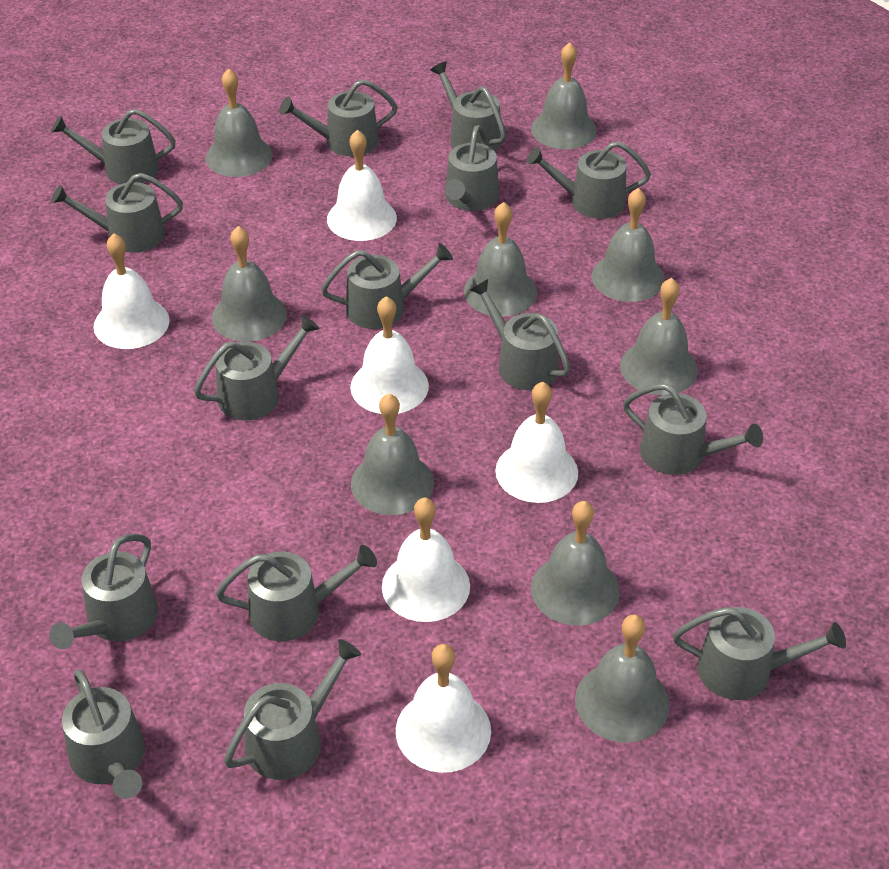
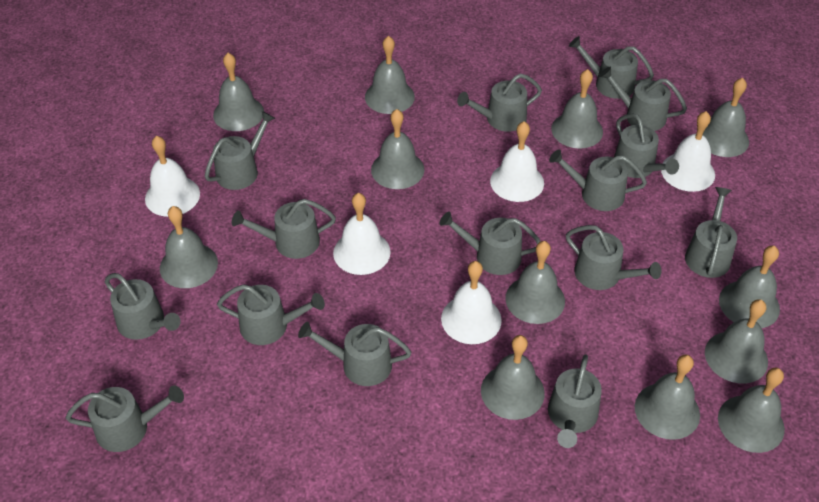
grey bell: [205,68,273,177] [212,226,287,342] [351,394,434,515] [464,202,537,317] [531,42,597,149] [531,501,620,625] [575,615,670,743] [592,188,665,302] [620,278,698,395] = 9 -> [160,206,218,288] [213,53,264,131] [365,36,415,114] [371,109,424,189] [481,335,545,420] [505,241,565,324] [551,69,603,149] [635,355,700,440] [703,78,749,157] [705,299,768,384] [718,368,785,453] [719,246,780,328] = 12
white bell: [93,233,170,349] [327,130,397,241] [350,296,429,414] [382,497,470,622] [396,644,491,773] [495,382,578,503] = 6 -> [145,136,200,217] [333,193,391,275] [441,261,502,344] [490,121,544,202] [661,111,715,192] = 5

